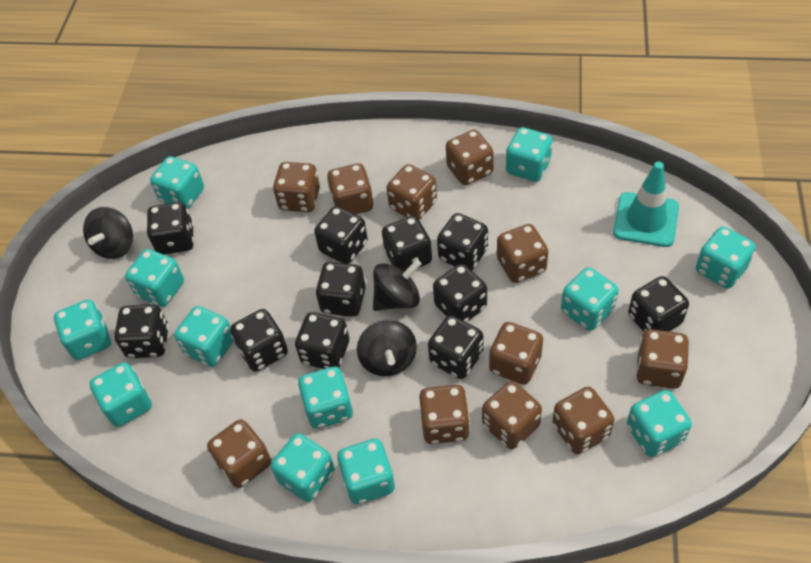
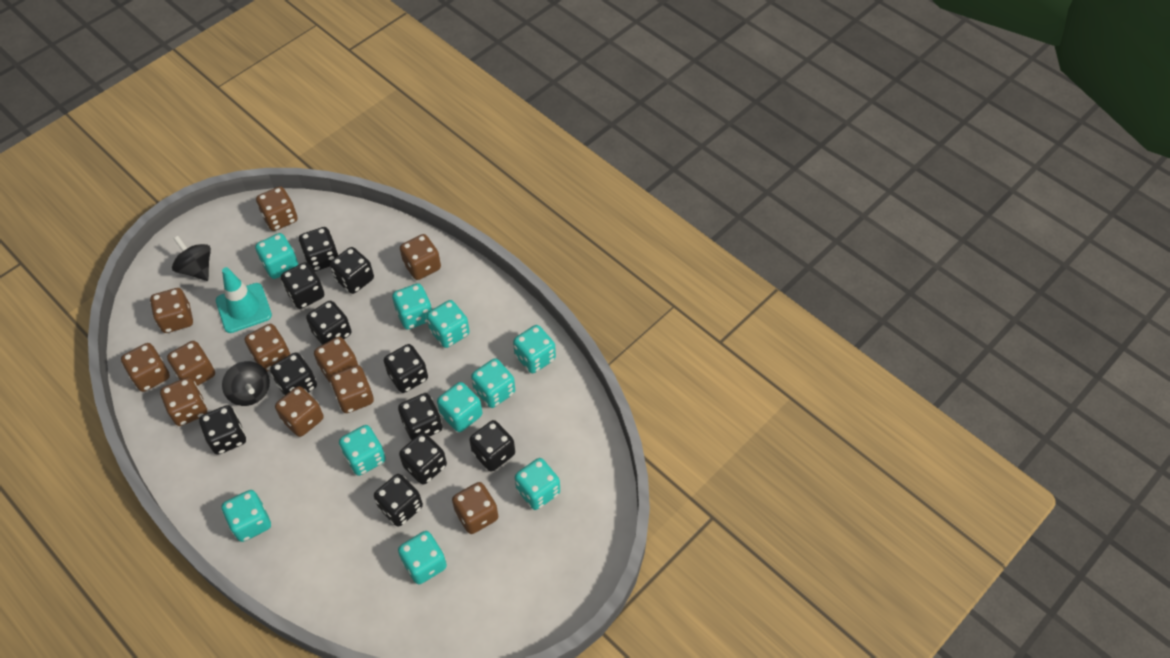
black spinning top: [83,207,133,259] [357,320,417,376] [373,259,421,311] = 3 -> [172,236,211,281] [222,361,270,406] = 2
turquoise dice: [54,300,111,360] [89,362,152,427] [125,249,184,307] [150,156,204,209] [174,306,234,367] [271,433,335,502] [298,367,353,429] [337,439,395,504] [506,127,553,182] [561,267,619,331] [627,390,692,457] [696,227,756,289] = 12 -> [222,490,271,542] [255,233,298,279] [339,425,386,476] [392,283,432,330] [398,531,447,584] [426,300,470,348] [437,382,482,432] [471,358,515,408] [513,325,556,373] [515,458,560,510] = 10

